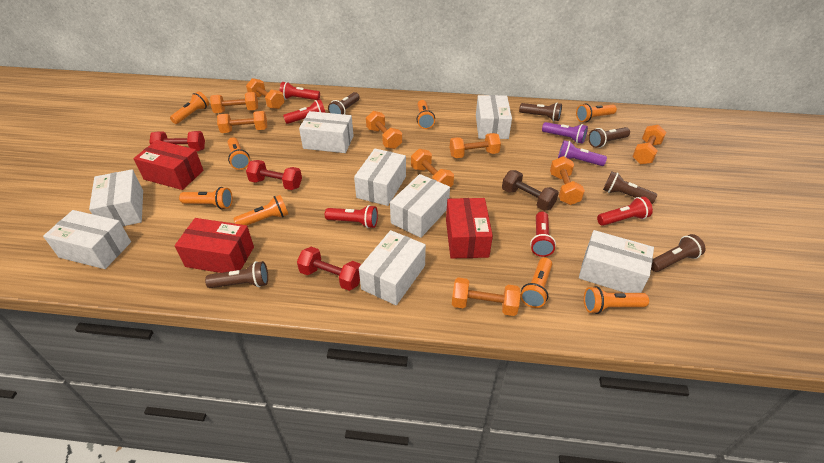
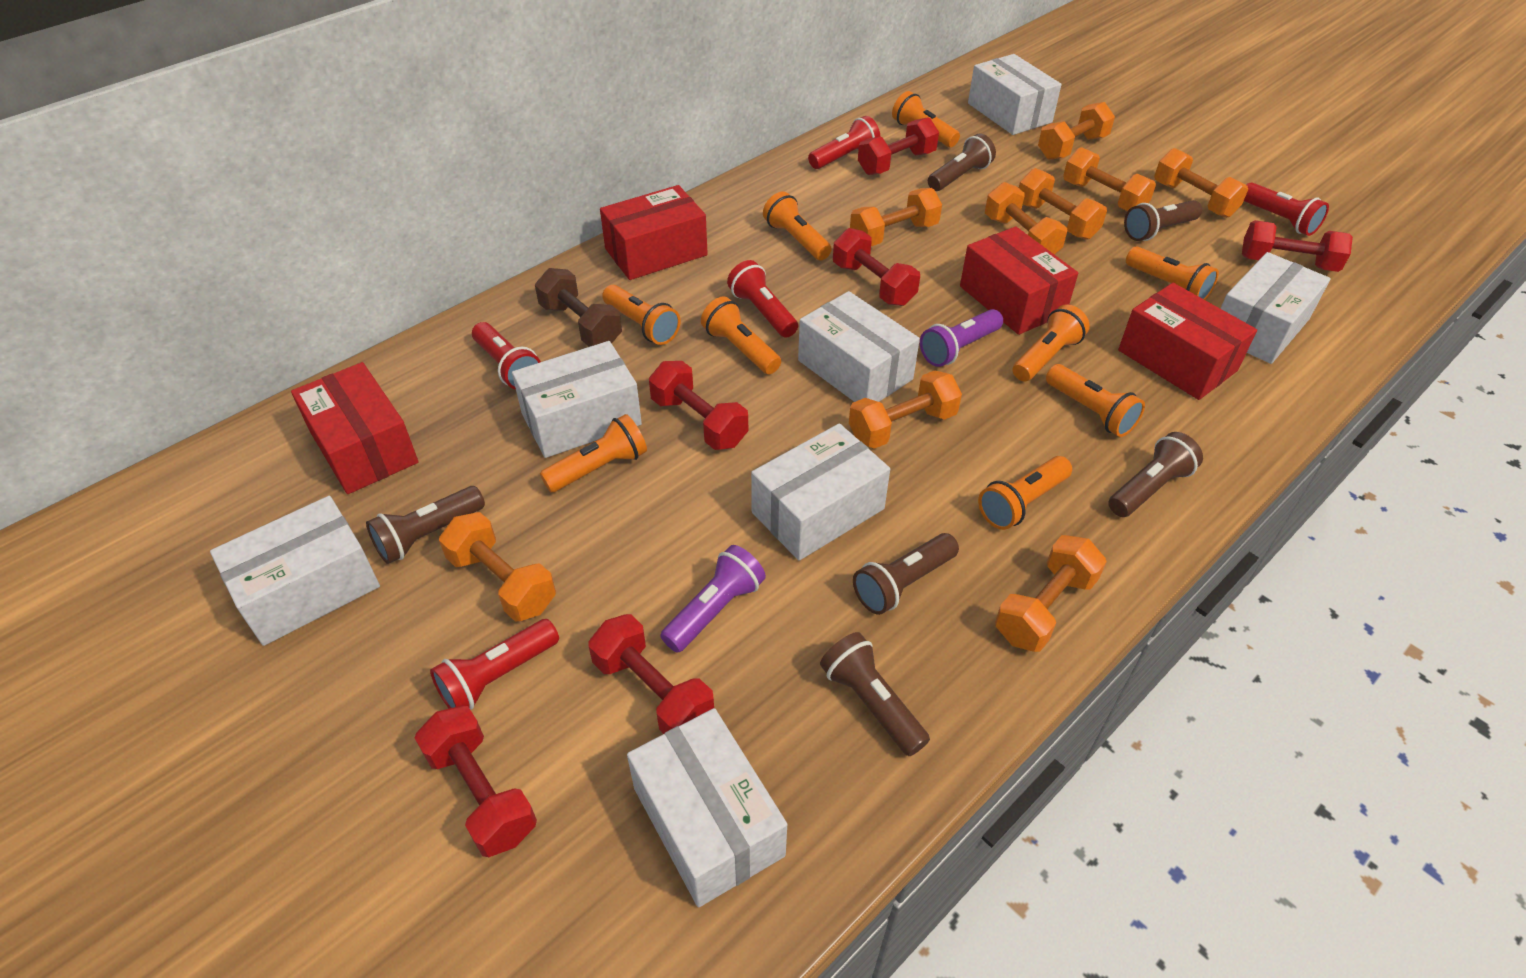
orange flashlight: [170,91,209,124] [179,187,233,209] [227,137,250,170] [233,195,288,225] [417,100,435,129] [520,257,552,308] [576,103,617,122] [584,286,649,314] = 8 -> [540,414,647,493] [602,285,680,345] [701,296,781,374] [763,192,832,260] [892,91,960,147] [978,456,1072,530] [1013,304,1090,382] [1046,364,1145,437] [1126,246,1219,300] = 9
red box: [133,140,203,190] [175,218,254,273] [446,198,493,259] = 3 -> [291,362,418,494] [600,185,708,280] [960,226,1078,335] [1118,283,1257,400] = 4
red dumbbell: [149,131,205,151] [246,160,302,190] [297,247,361,291] = 3 -> [415,706,537,857] [588,614,714,734] [649,361,748,450] [833,228,920,306] [858,117,939,175] [1242,220,1353,272] = 6
white box: [43,210,131,269] [89,169,143,226] [299,111,354,153] [354,149,406,206] [359,230,426,305] [390,174,450,238] [476,95,512,139] [579,230,654,293] = 8 -> [210,496,380,646] [512,341,642,458] [627,708,787,907] [751,423,890,561] [798,291,920,402] [968,54,1062,135] [1220,252,1331,364] = 7

